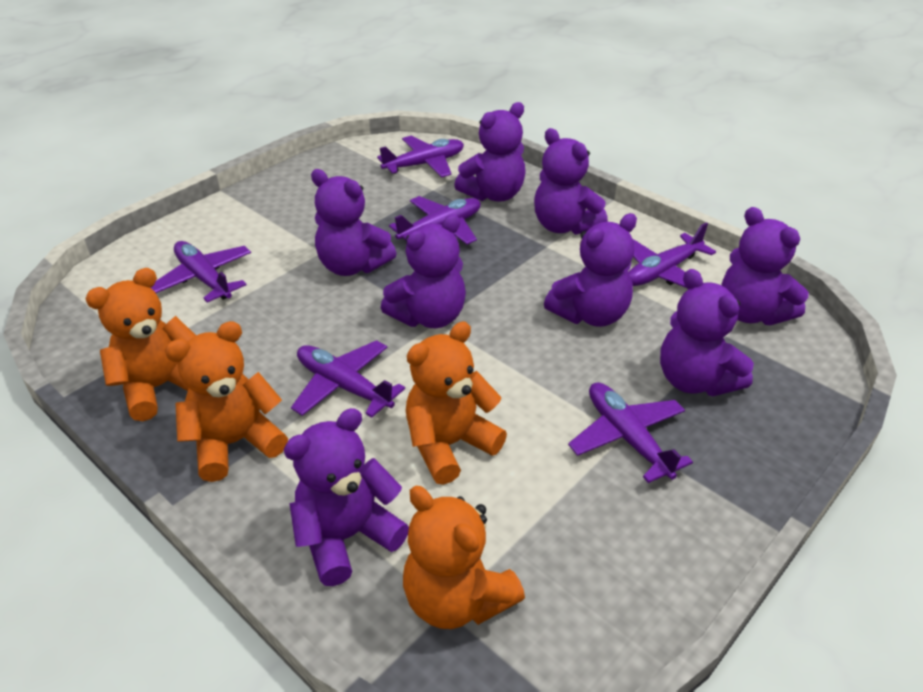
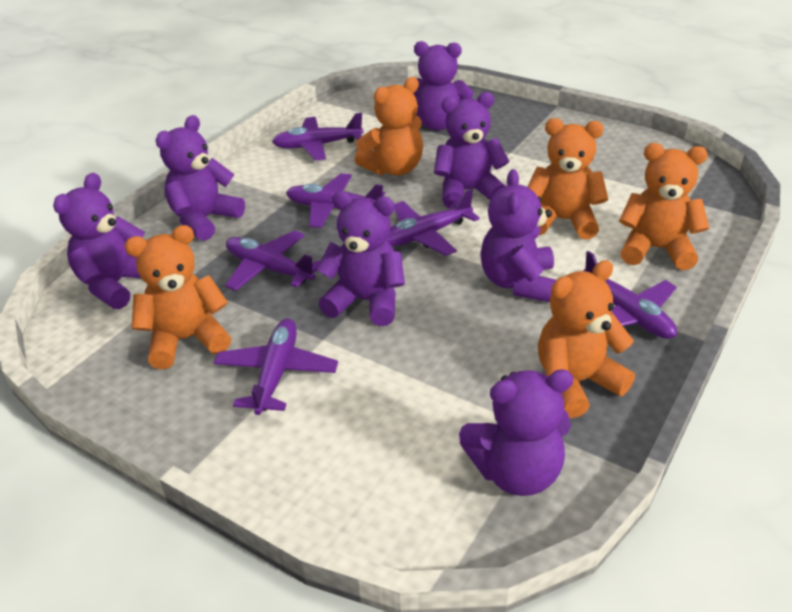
orange teddy bear: [85,268,196,421] [165,321,288,482] [403,486,525,629] [406,322,507,485] = 4 -> [125,225,231,369] [355,77,423,176] [527,118,608,240] [538,260,635,418] [619,143,709,270] = 5
purple teddy bear: [284,408,409,586] [311,169,397,276] [381,214,466,328] [454,102,526,202] [534,128,608,235] [544,213,637,327] [660,269,754,396] [722,207,809,325] = 8 -> [53,173,145,309] [155,115,245,241] [316,191,405,326] [413,41,473,131] [434,92,509,209] [459,369,573,496] [480,169,556,302] = 7

